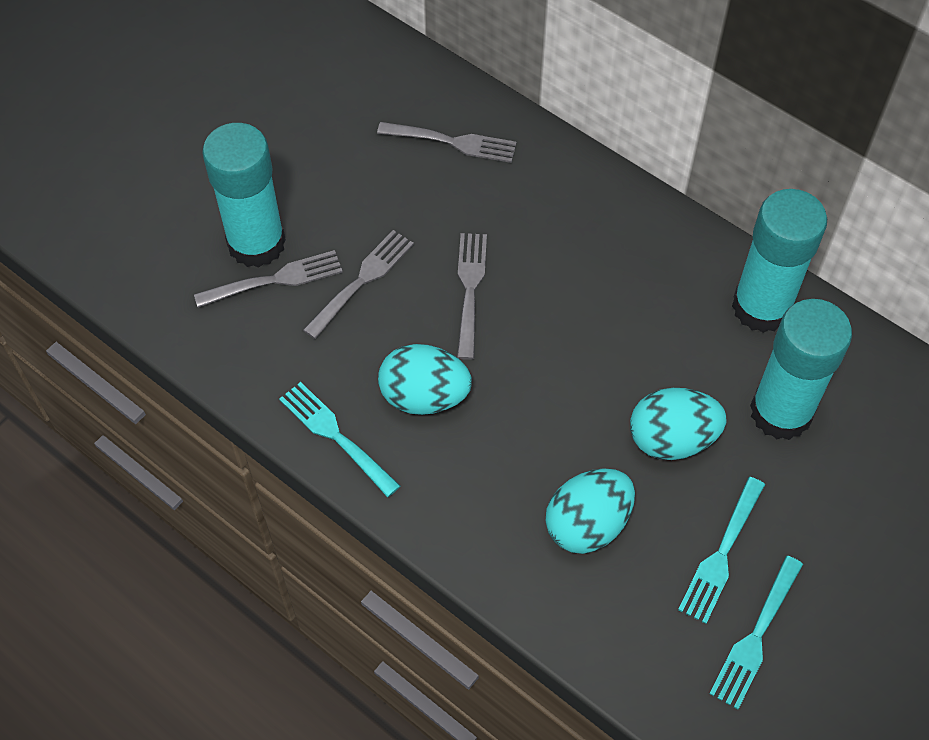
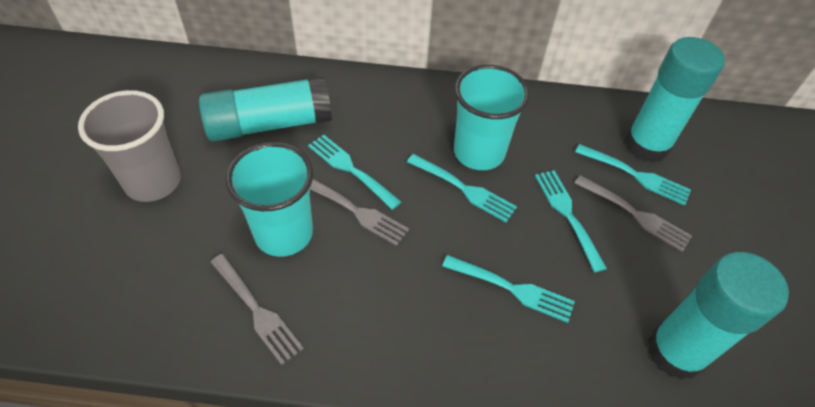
grey cup: none = 0 -> [78,90,181,202] = 1
grey fork: [194,250,343,308] [303,230,414,339] [377,122,517,163] [457,233,487,360] = 4 -> [210,254,304,365] [310,179,409,246] [575,175,692,252] = 3
turquoise cup: none = 0 -> [225,142,313,257] [454,65,530,170] = 2
turquoise egg: [378,344,472,415] [546,468,635,554] [630,388,726,460] = 3 -> none = 0
turquoise fork: [279,382,400,497] [678,477,765,624] [709,556,803,709] = 3 -> [308,135,401,210] [407,154,517,222] [442,255,575,323] [535,170,607,272] [575,144,691,206] = 5

